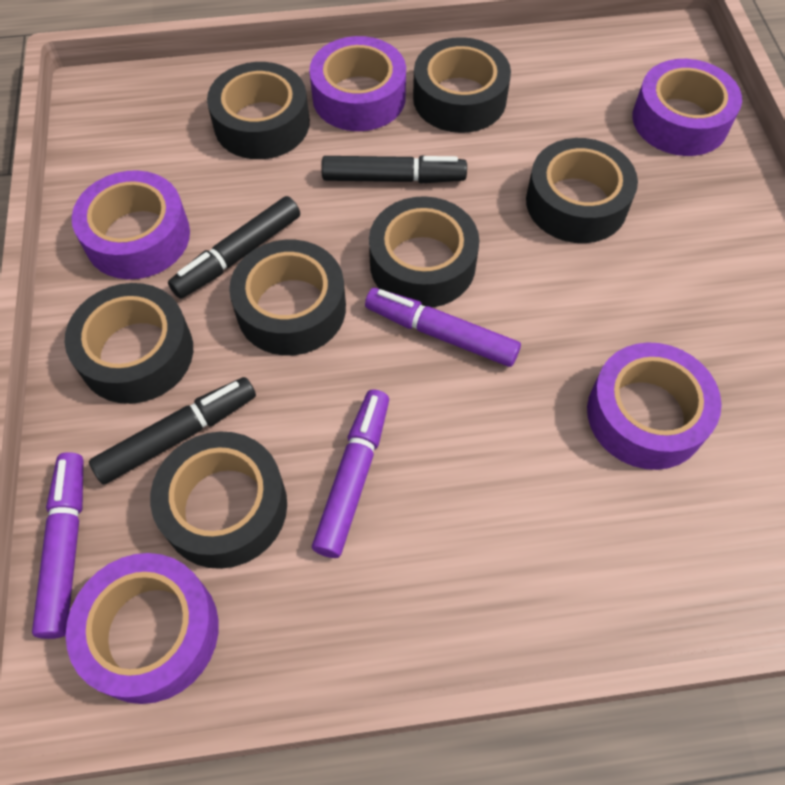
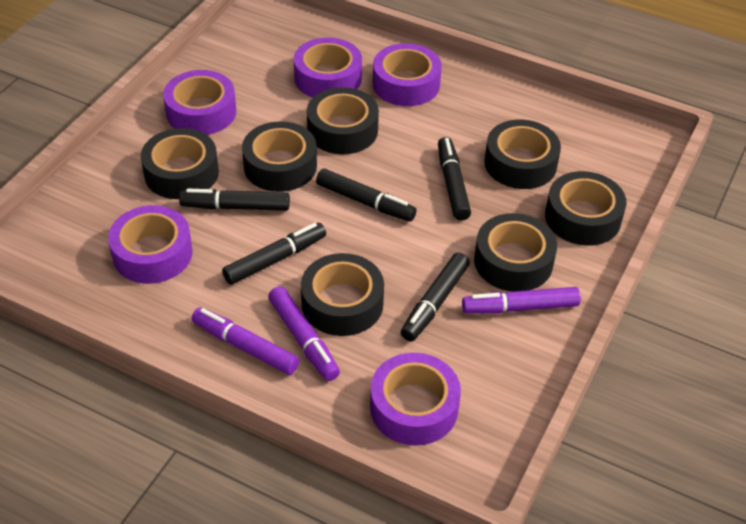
black marker: [89,377,256,484] [168,196,300,299] [321,155,467,183] = 3 -> [179,189,290,211] [222,223,326,285] [316,169,417,222] [401,253,470,341] [438,137,471,221] = 5

